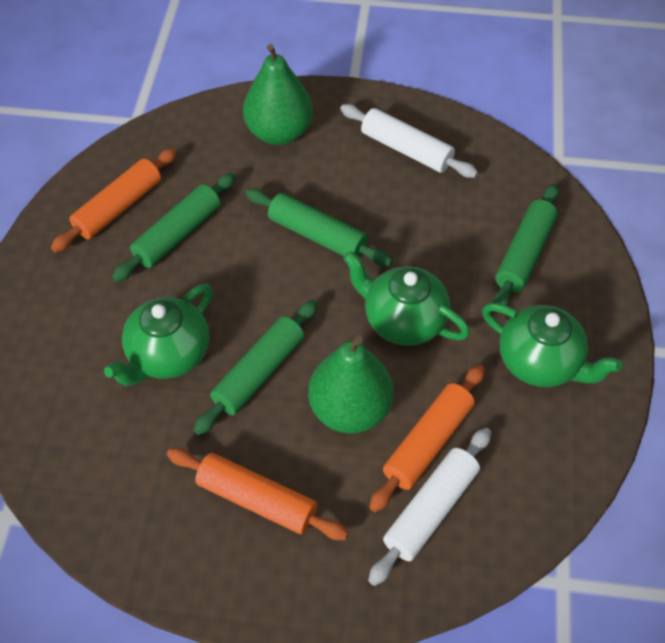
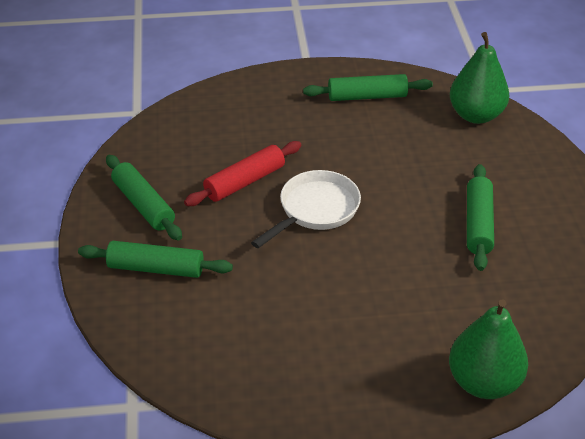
green teapot: [104,284,213,386] [343,251,470,345] [482,303,622,387] = 3 -> none = 0
orange rolling pin: [51,148,177,252] [167,448,349,540] [369,365,485,512] = 3 -> none = 0
red rolling pin: none = 0 -> [184,141,301,206] = 1
white pan: none = 0 -> [251,170,361,248] = 1
white rolling pin: [340,104,478,178] [368,428,491,586] = 2 -> none = 0

